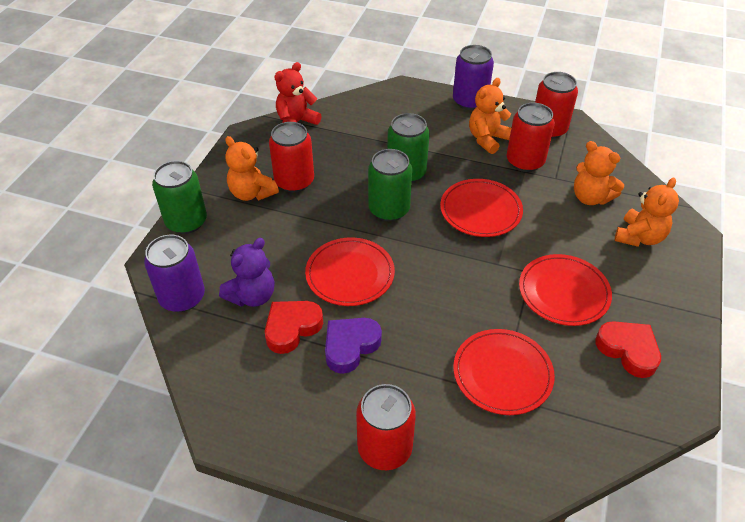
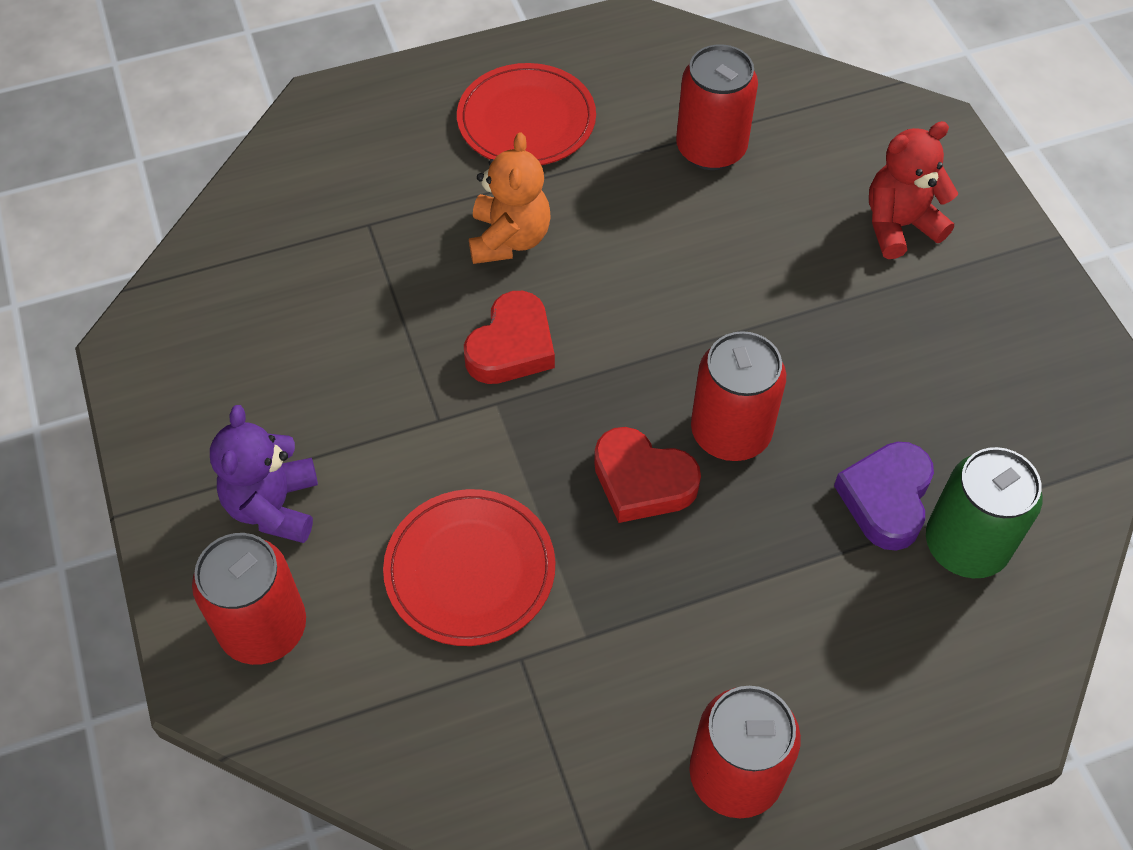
green can: [152,161,207,234] [368,149,412,221] [387,113,430,183] = 3 -> [926,447,1042,578] = 1
orange teddy bear: [225,136,279,201] [469,78,511,154] [574,141,624,205] [615,178,679,247] = 4 -> [469,132,551,264] = 1
purple can: [144,235,205,312] [453,45,494,110] = 2 -> none = 0
red plate: [305,237,395,306] [440,179,523,237] [453,329,555,415] [519,254,612,326] = 4 -> [383,489,555,646] [457,63,596,165] = 2

